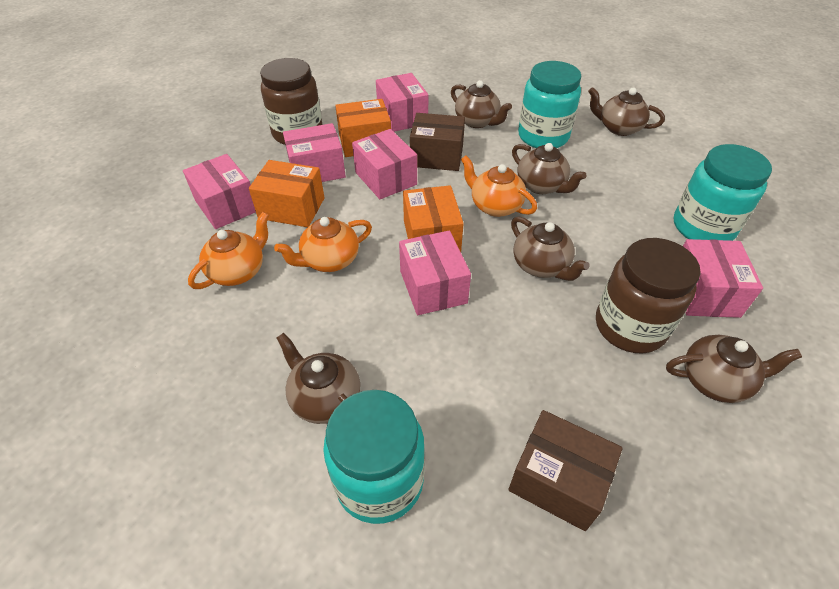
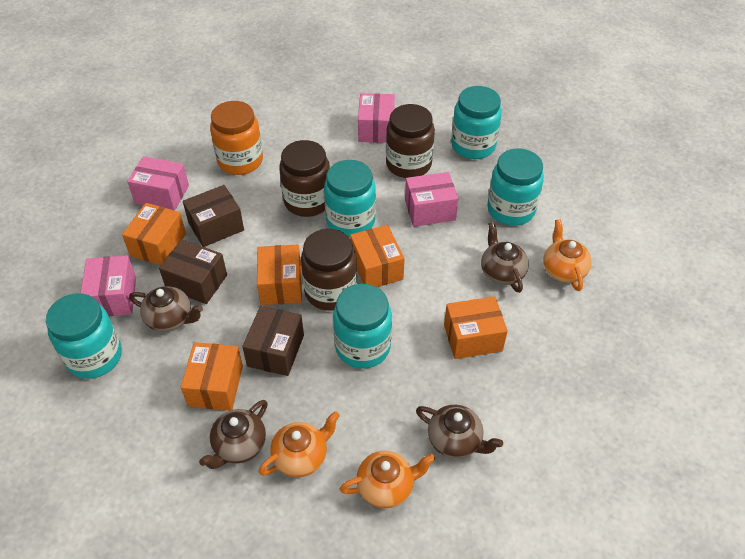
brown box: [410,113,465,171] [508,410,622,531] = 2 -> [159,239,227,304] [183,185,244,247] [242,306,304,376] = 3
brown jar: [260,58,322,145] [596,238,701,354] = 2 -> [279,140,330,217] [301,229,357,311] [386,104,435,178] = 3
brown teapot: [277,333,360,424] [451,80,512,128] [511,216,590,281] [512,143,586,194] [588,87,665,136] [666,335,802,403] = 6 -> [129,286,203,332] [199,400,268,469] [416,405,503,459] [481,222,529,293] = 4
orange box: [249,160,325,227] [335,99,391,157] [403,185,464,252] = 3 -> [122,203,186,265] [181,342,243,411] [257,245,302,305] [350,225,405,287] [444,296,508,359] = 5
orange jar: none = 0 -> [210,101,263,175] = 1
pink box: [183,154,256,229] [283,123,346,182] [352,129,417,199] [376,73,429,132] [399,230,471,315] [683,239,763,318] = 6 -> [80,255,136,316] [127,156,189,211] [358,93,395,143] [405,172,459,227] = 4
turquoise jar: [323,390,425,524] [518,61,581,148] [674,144,772,241] = 3 -> [46,293,122,379] [324,160,376,238] [333,284,392,369] [451,86,502,159] [487,148,544,226] = 5

